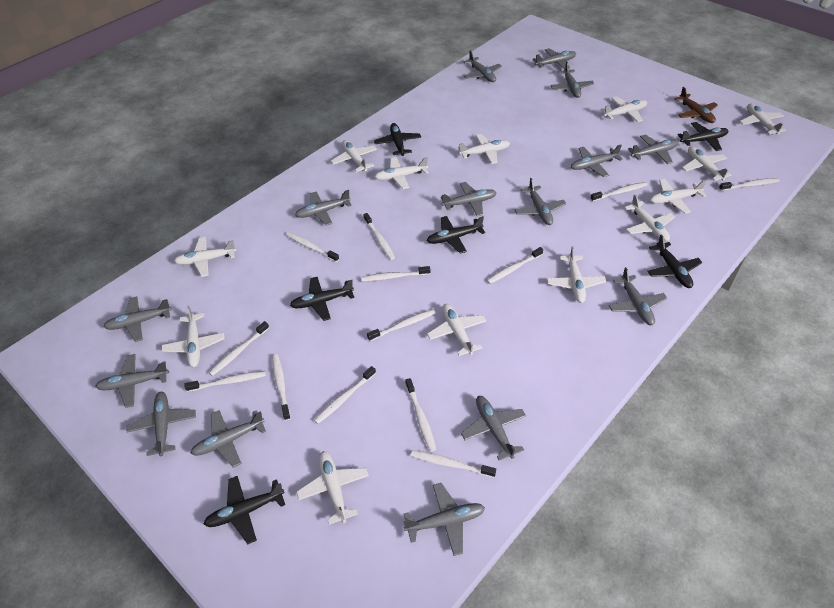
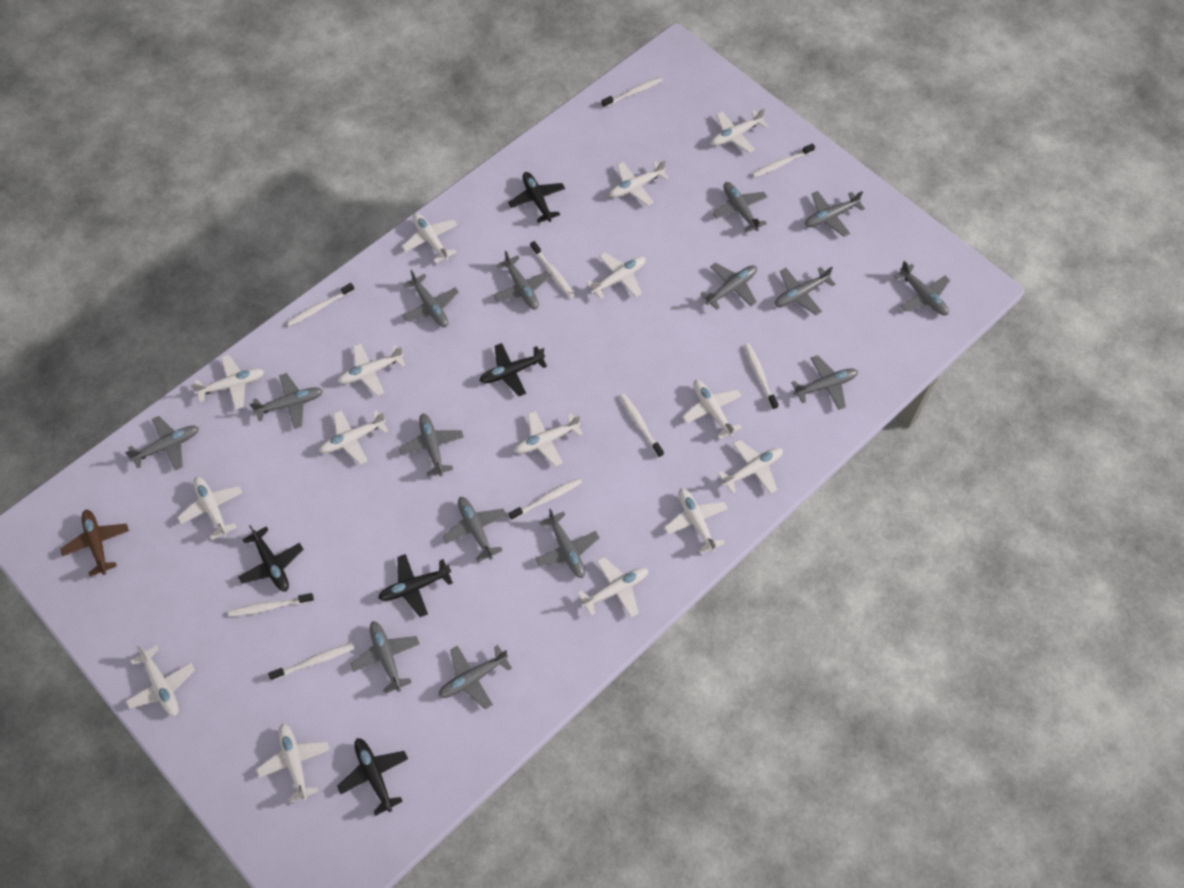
black plane: [204,476,285,544] [290,277,354,321] [374,123,421,156] [427,216,485,254] [647,234,702,288] [678,122,728,151] = 6 -> [238,525,304,591] [337,738,408,816] [378,554,453,617] [479,343,547,396] [508,172,565,223] = 5
white plane: [162,305,225,367] [174,237,237,277] [296,451,369,525] [331,140,377,172] [375,157,429,189] [427,304,486,356] [458,134,510,164] [547,246,606,303] [601,96,647,122] [624,194,675,241] [650,179,707,214] [682,146,731,181] [739,103,786,135] = 13 -> [126,646,195,716] [177,477,243,540] [190,355,264,410] [256,724,330,803] [319,410,388,464] [337,343,405,396] [402,213,457,263] [514,411,583,467] [577,557,648,617] [586,252,645,299] [609,160,669,206] [664,488,728,554] [682,380,742,439] [711,109,768,153] [718,440,783,494] = 15
white toothbrush: [184,371,266,392] [209,321,269,376] [272,354,291,421] [286,232,339,262] [314,366,376,424] [361,266,430,281] [363,213,395,260] [367,309,436,341] [405,378,436,452] [411,450,496,478] [487,247,543,284] [590,182,648,202] [719,178,780,191] = 13 -> [228,593,314,617] [268,643,354,680] [287,283,354,326] [508,478,582,520] [530,241,575,299] [601,77,662,108] [619,393,664,458] [744,343,779,410] [752,143,815,178] = 9

